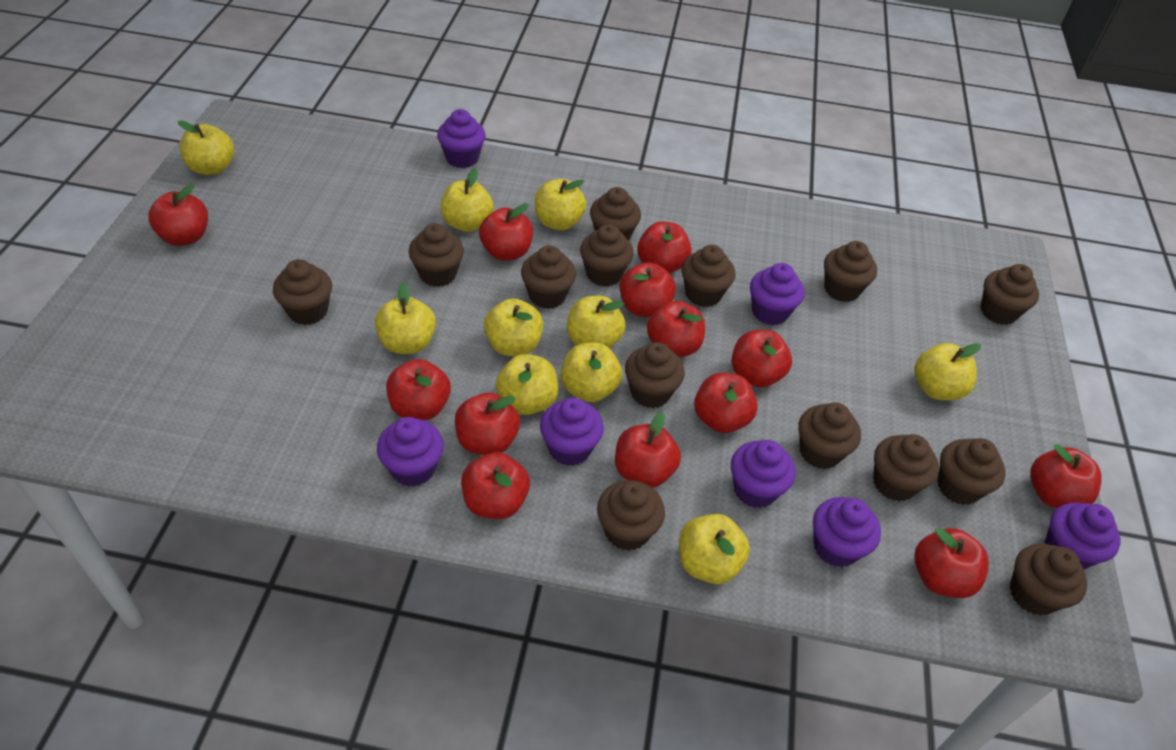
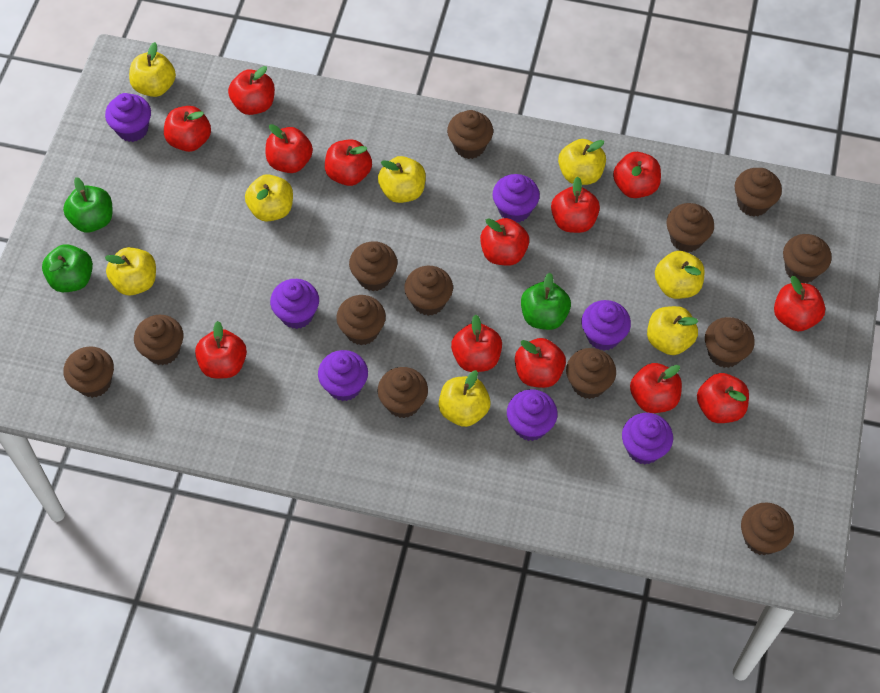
brown cupcake: [273,259,332,325] [408,223,464,287] [521,245,576,309] [580,224,634,287] [590,187,641,240] [597,480,665,551] [625,342,685,408] [681,245,735,307] [798,402,861,469] [824,241,877,302] [873,434,939,501] [937,438,1006,505] [981,264,1039,325] [1010,543,1087,616] = 14 -> [64,346,114,398] [134,315,184,365] [336,295,386,345] [349,241,397,291] [377,367,428,418] [404,266,453,316] [447,110,493,159] [566,348,616,399] [667,203,714,253] [705,317,755,368] [735,168,782,217] [741,502,794,555] [783,234,832,283] = 13
green apple: none = 0 -> [42,244,93,292] [63,177,113,232] [521,273,571,330] = 3
yellow apple: [178,121,234,175] [375,283,436,354] [441,169,494,232] [484,298,543,356] [496,354,558,415] [535,179,586,230] [561,342,622,402] [567,296,626,348] [679,514,750,584] [914,343,981,400] = 10 -> [105,247,156,296] [129,42,176,97] [245,174,293,221] [378,156,426,203] [439,370,490,427] [558,139,606,185] [647,306,698,355] [655,251,704,299] = 8

